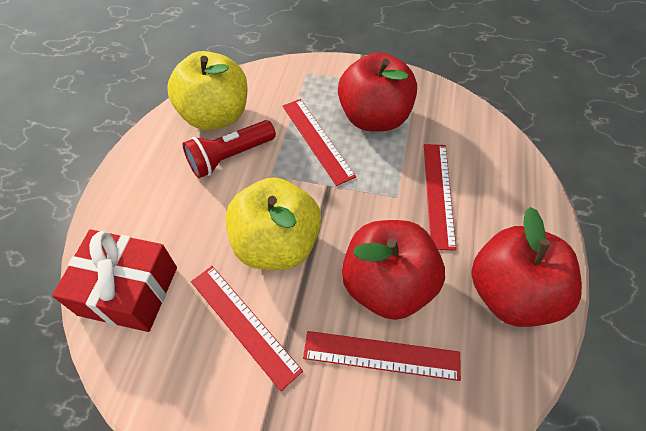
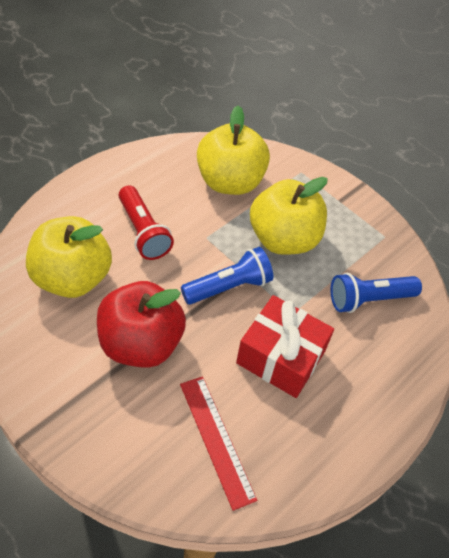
blue flashlight: none = 0 -> [181,247,273,305] [330,273,422,313] = 2
red apple: [338,52,417,131] [342,220,445,320] [471,207,582,327] = 3 -> [97,281,186,368] = 1
red ruler: [191,266,303,391] [283,99,356,186] [303,331,461,381] [424,144,456,251] = 4 -> [180,376,257,511] = 1
yellow apple: [167,51,248,130] [226,177,321,270] = 2 -> [26,216,112,298] [197,105,270,195] [250,177,328,255] = 3

